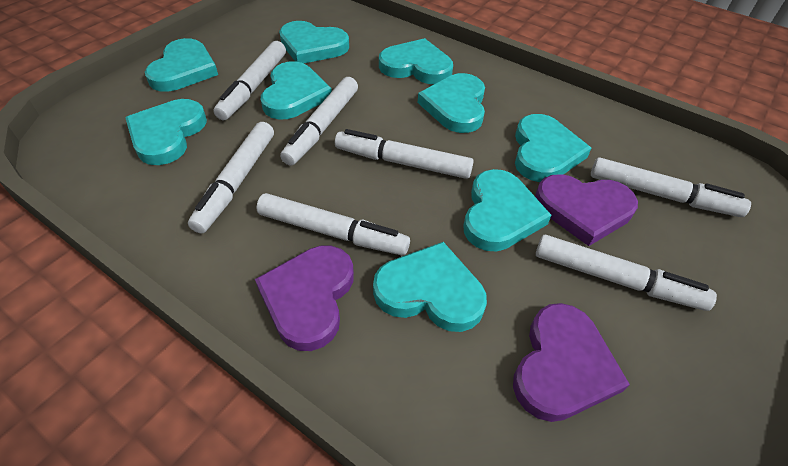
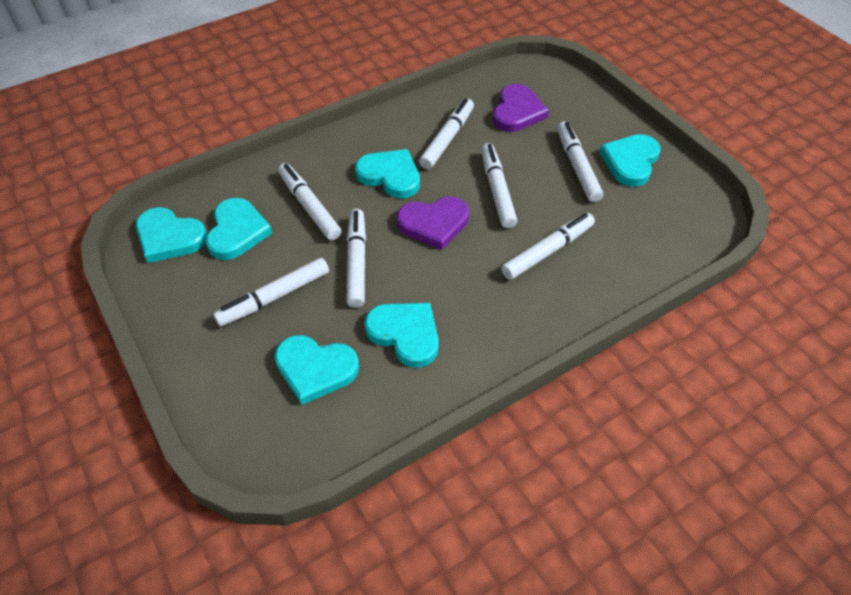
purple heart: [255,245,354,351] [513,303,630,422] [535,174,638,246] = 3 -> [397,197,469,250] [493,84,549,132] = 2
turquoise heart: [125,99,207,165] [145,38,218,92] [261,61,332,120] [279,21,349,64] [373,242,487,332] [379,38,453,84] [418,73,485,133] [463,169,551,252] [515,114,591,182] = 9 -> [136,207,207,263] [206,198,272,260] [274,335,359,405] [355,149,420,198] [365,303,439,368] [599,134,661,187] = 6

